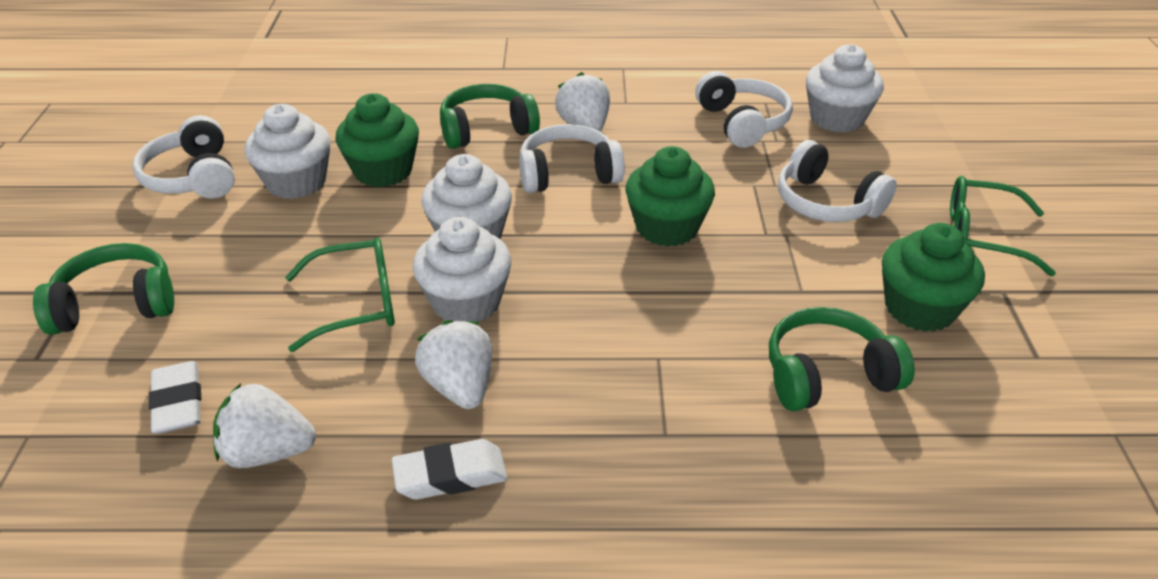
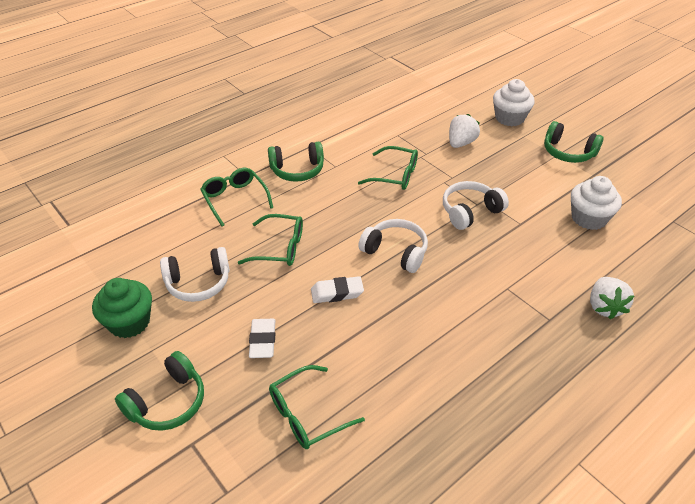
green cupcake: [336,93,419,188] [625,146,715,247] [882,223,985,332] = 3 -> [92,278,152,338] = 1
green glasses: [285,237,395,352] [950,176,1056,276] = 2 -> [200,168,273,227] [238,214,303,266] [269,365,365,449] [358,146,418,190] = 4
white cupcake: [245,104,331,199] [413,217,511,322] [421,154,512,239] [806,44,884,133] = 4 -> [493,79,535,126] [571,176,622,230] = 2
white headphones: [132,115,235,199] [519,124,625,193] [695,71,793,148] [778,140,896,222] = 4 -> [160,247,230,302] [358,219,428,273] [443,181,509,230] = 3
white strawberry: [213,384,316,468] [415,320,492,409] [555,72,610,132] = 3 -> [449,114,480,148] [590,277,634,319] = 2

